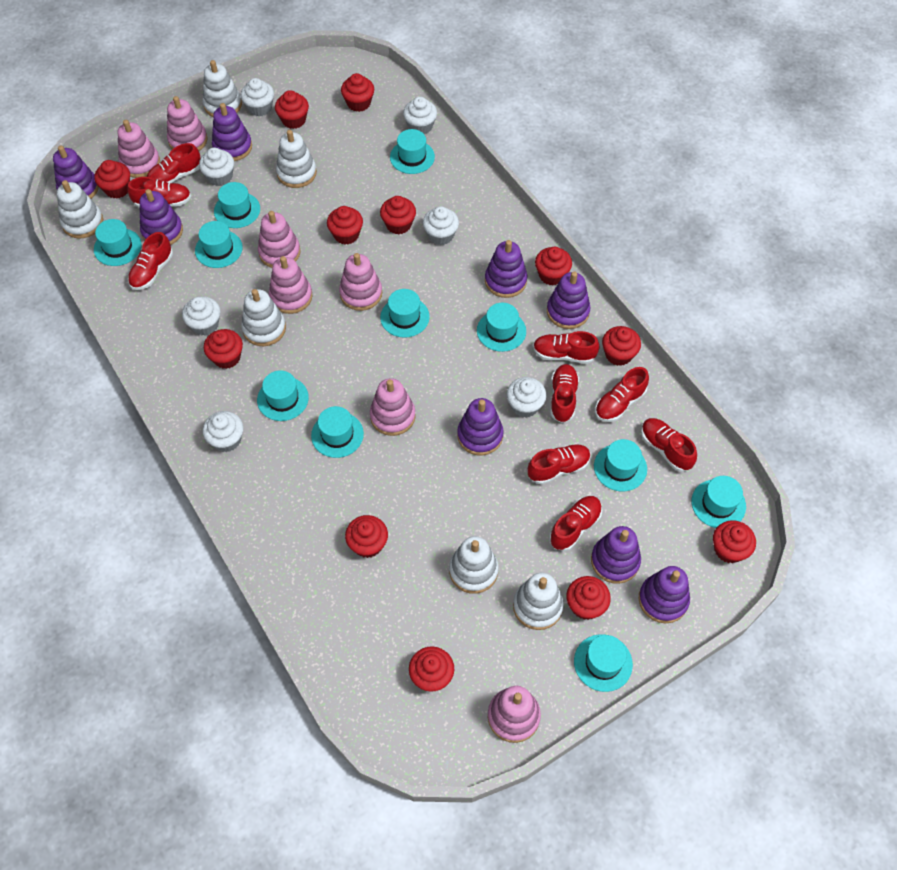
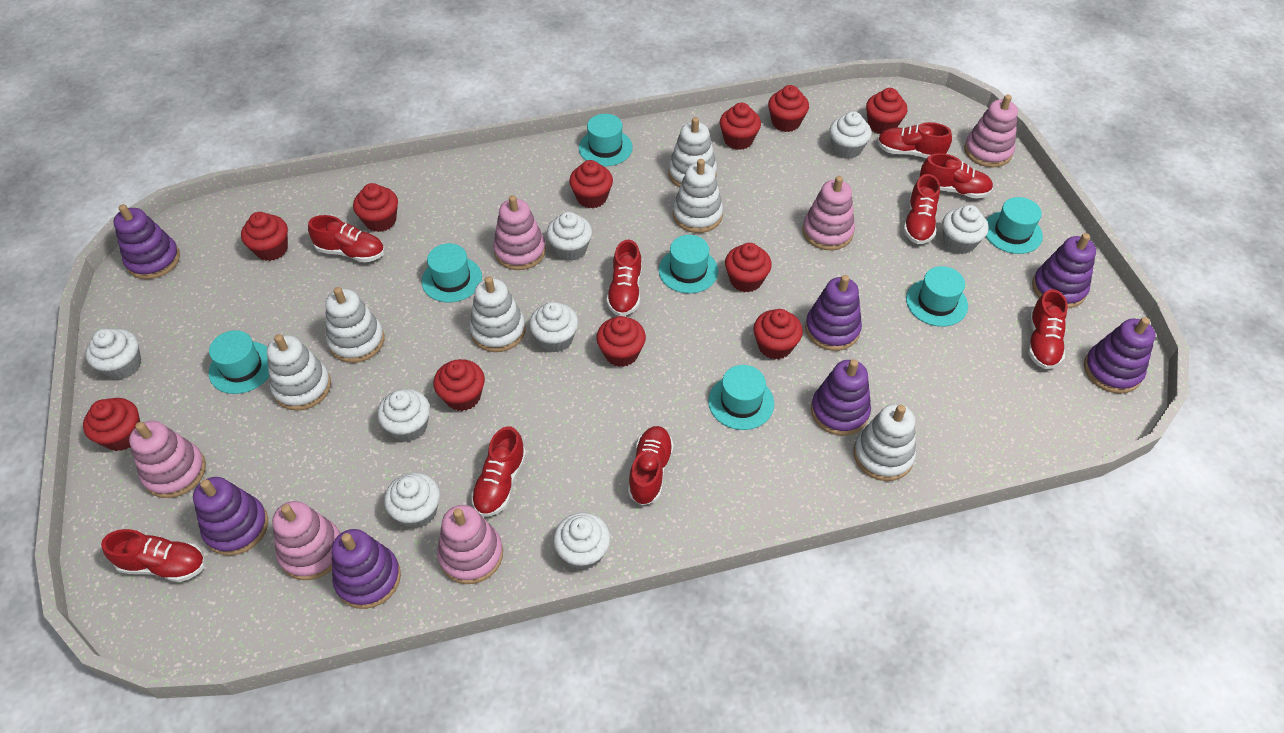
pink stacking toy: [117,120,160,178] [167,96,208,151] [258,211,301,268] [269,256,312,314] [339,253,382,311] [370,378,416,436] [488,686,541,743] = 7 -> [129,421,206,498] [272,501,341,580] [437,505,503,584] [493,195,546,270] [802,176,855,250] [964,94,1018,167] = 6
purple stacking toy: [53,145,99,199] [139,189,183,245] [212,103,252,161] [457,398,504,455] [485,240,527,298] [547,271,591,329] [591,526,641,584] [639,566,690,624] = 8 -> [113,204,180,279] [193,477,268,556] [332,529,401,609] [805,275,862,351] [811,359,871,436] [1032,233,1096,308] [1084,317,1155,394] = 7
red cupcake: [94,160,130,199] [204,329,243,369] [275,90,309,129] [327,206,363,245] [341,73,374,112] [345,515,388,558] [380,196,416,234] [409,646,454,692] [535,247,572,285] [566,576,611,620] [602,326,641,366] [713,520,756,563] = 12 -> [83,398,140,451] [241,212,288,261] [353,183,398,232] [433,359,485,411] [569,160,613,208] [596,316,646,367] [720,103,761,150] [725,243,772,293] [753,309,803,359] [768,85,809,132] [866,88,907,134] = 11
turquoise hat: [94,219,142,266] [195,221,243,268] [214,182,260,228] [257,370,309,421] [311,406,364,458] [380,289,430,338] [390,129,435,174] [477,303,526,352] [574,634,633,692] [594,439,647,492] [691,476,746,528] = 11 -> [209,330,269,394] [422,243,482,302] [579,114,633,166] [659,235,718,294] [708,365,774,430] [906,266,968,327] [986,197,1043,254] = 7
white cupcake: [182,296,220,336] [199,148,234,186] [203,411,243,452] [240,78,274,116] [403,97,437,135] [423,206,459,245] [507,377,547,417] = 7 -> [85,328,141,380] [377,389,430,442] [384,472,440,528] [529,302,578,353] [547,212,592,261] [553,512,610,570] [829,111,872,159] [942,205,989,254] = 8

